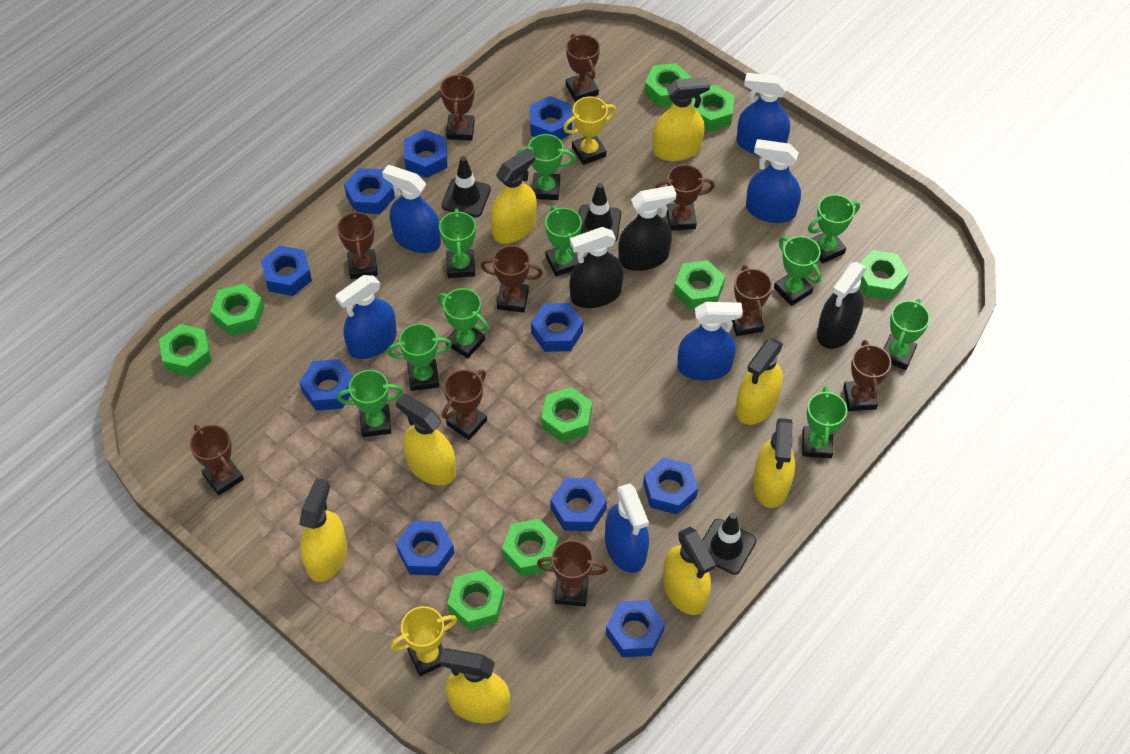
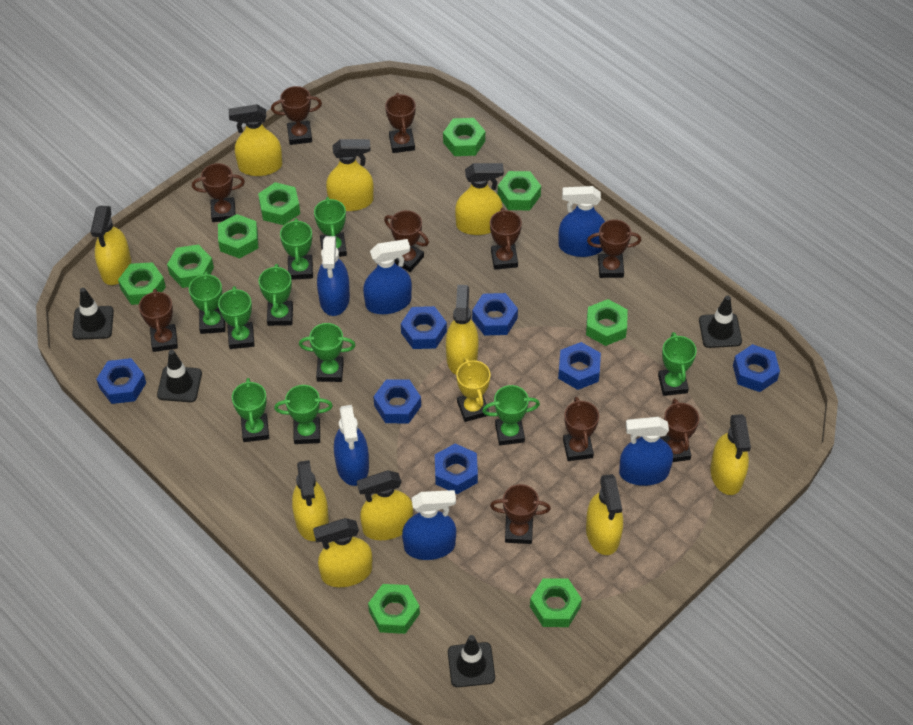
black spray bottle: [569,227,624,308] [618,185,676,271] [817,262,867,349] = 3 -> none = 0
black traffic cone: [442,156,491,217] [579,183,621,242] [702,512,756,575] = 3 -> [72,288,114,340] [157,350,202,402] [448,635,495,687] [699,296,742,348] = 4
blue nut: [261,246,312,296] [300,359,353,411] [344,168,395,214] [396,521,454,575] [404,129,448,178] [530,96,572,140] [531,303,583,352] [551,478,607,531] [606,600,665,657] [643,457,698,515] = 10 -> [96,358,146,404] [373,379,421,423] [401,306,447,349] [435,443,478,494] [472,293,518,336] [558,342,601,390] [733,344,780,392] = 7
yellow spray bottle: [299,478,347,582] [396,394,456,485] [440,648,510,723] [491,148,537,244] [653,77,710,161] [663,527,716,615] [736,338,783,425] [753,418,795,508] = 8 -> [91,206,131,285] [229,104,282,176] [292,460,329,541] [313,518,372,587] [326,139,374,211] [357,470,413,540] [446,285,479,375] [455,163,504,235] [586,474,623,555] [710,414,751,495] = 10
yellow trophy: [390,606,457,676] [563,96,616,165] = 2 -> [456,357,490,422] = 1

